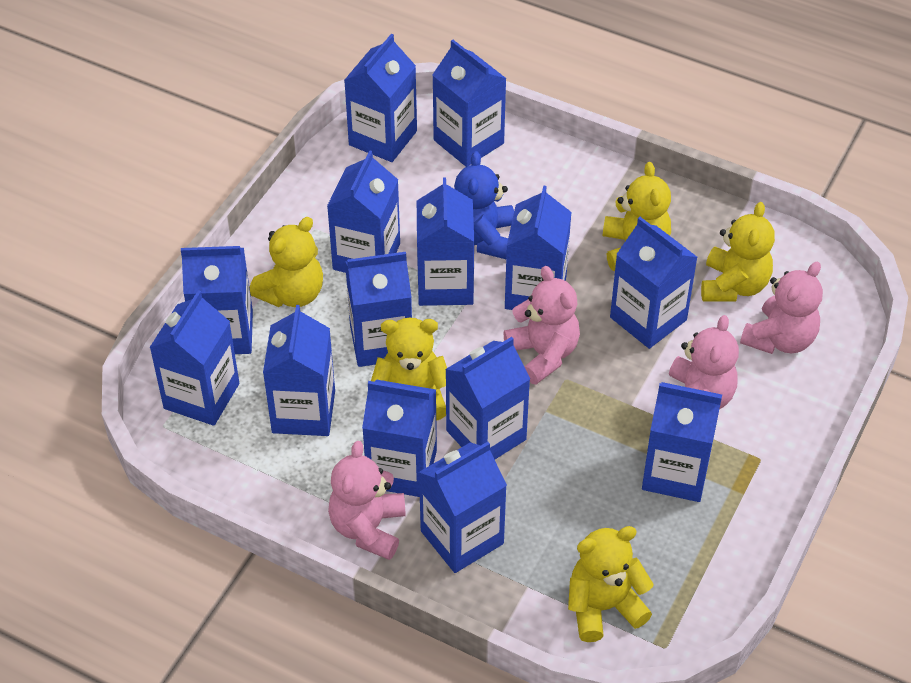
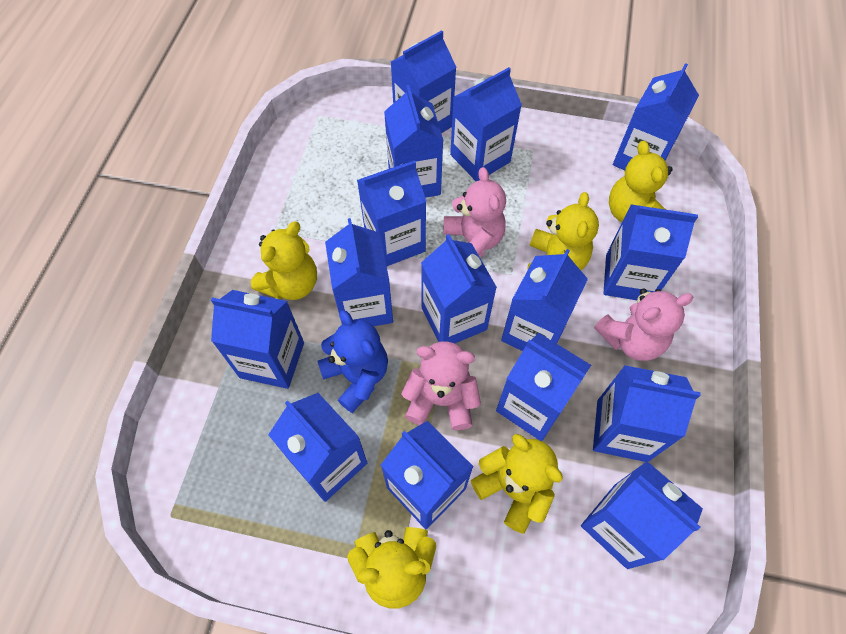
blue carton: [149,290,239,426] [181,246,253,354] [263,305,335,436] [327,150,400,273] [344,34,417,162] [345,252,412,367] [362,380,437,497] [417,178,474,306] [418,442,507,573] [432,40,507,167] [445,337,530,459] [505,186,572,310] [610,217,698,349] [642,382,722,502] = 14 -> [211,290,304,389] [268,393,367,502] [325,218,393,326] [357,160,426,266] [381,421,474,529] [384,85,444,198] [391,30,457,133] [421,234,497,343] [450,67,522,181] [496,333,591,441] [501,249,588,351] [581,461,703,569] [593,365,700,462] [603,204,698,300] [613,63,699,170] = 15
pink teddy bear: [328,441,406,560] [504,266,580,385] [669,315,739,409] [740,262,823,354] = 4 -> [401,341,481,430] [444,167,506,257] [594,288,693,361] = 3

